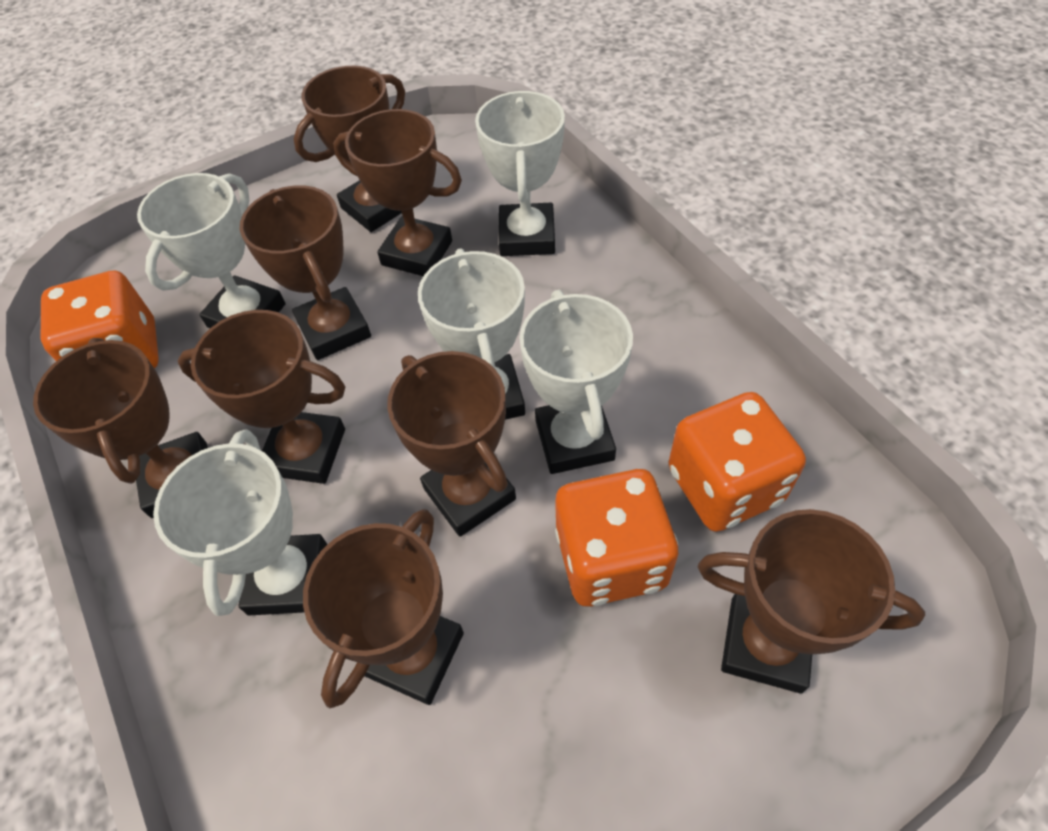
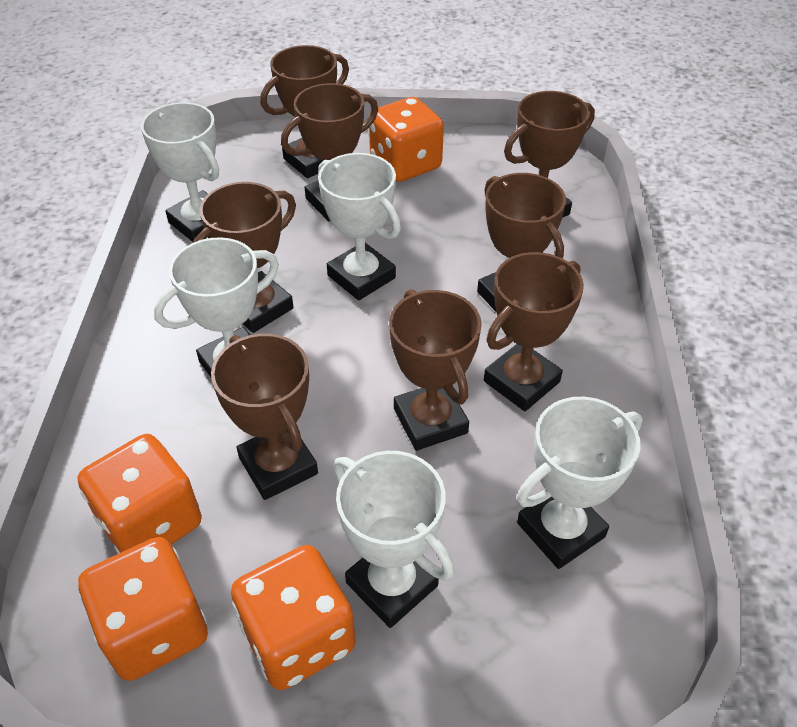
orange dice: [41,271,159,369] [555,469,678,607] [668,392,806,532] = 3 -> [78,434,202,554] [78,537,208,681] [231,545,356,690] [369,97,444,182] = 4

